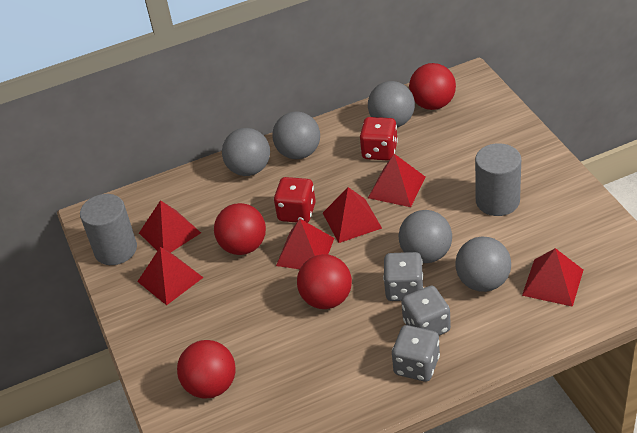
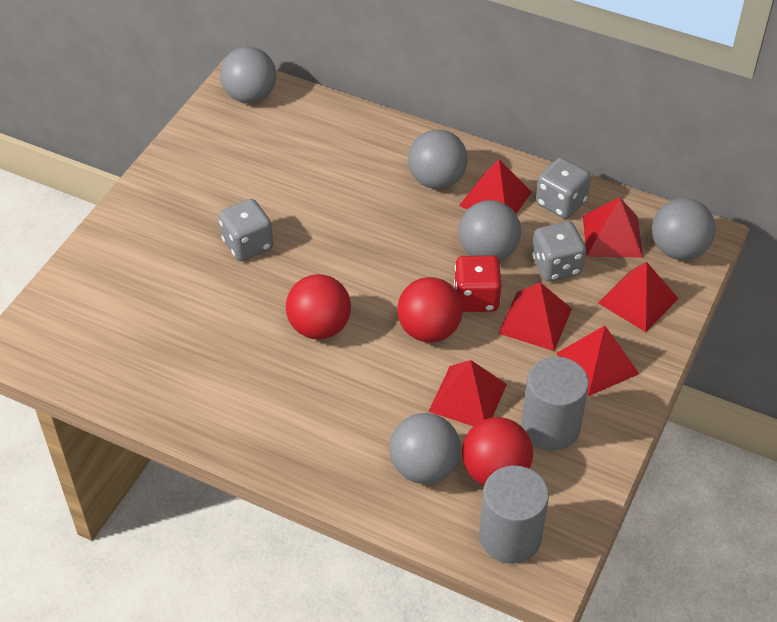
red ball: [177,340,236,399] [214,203,266,255] [297,254,352,309] [409,63,456,110] = 4 -> [286,274,351,339] [397,277,463,343] [462,417,533,485] = 3
red dice: [274,177,316,223] [360,117,398,161] = 2 -> [454,255,501,312] = 1

